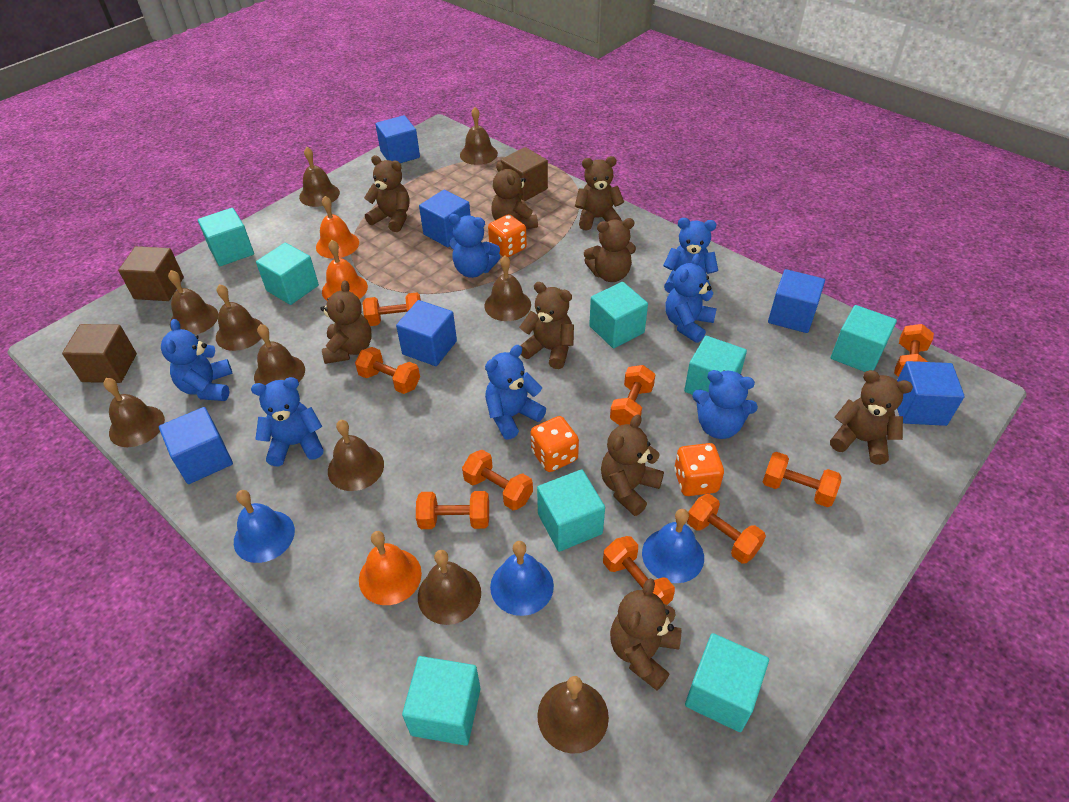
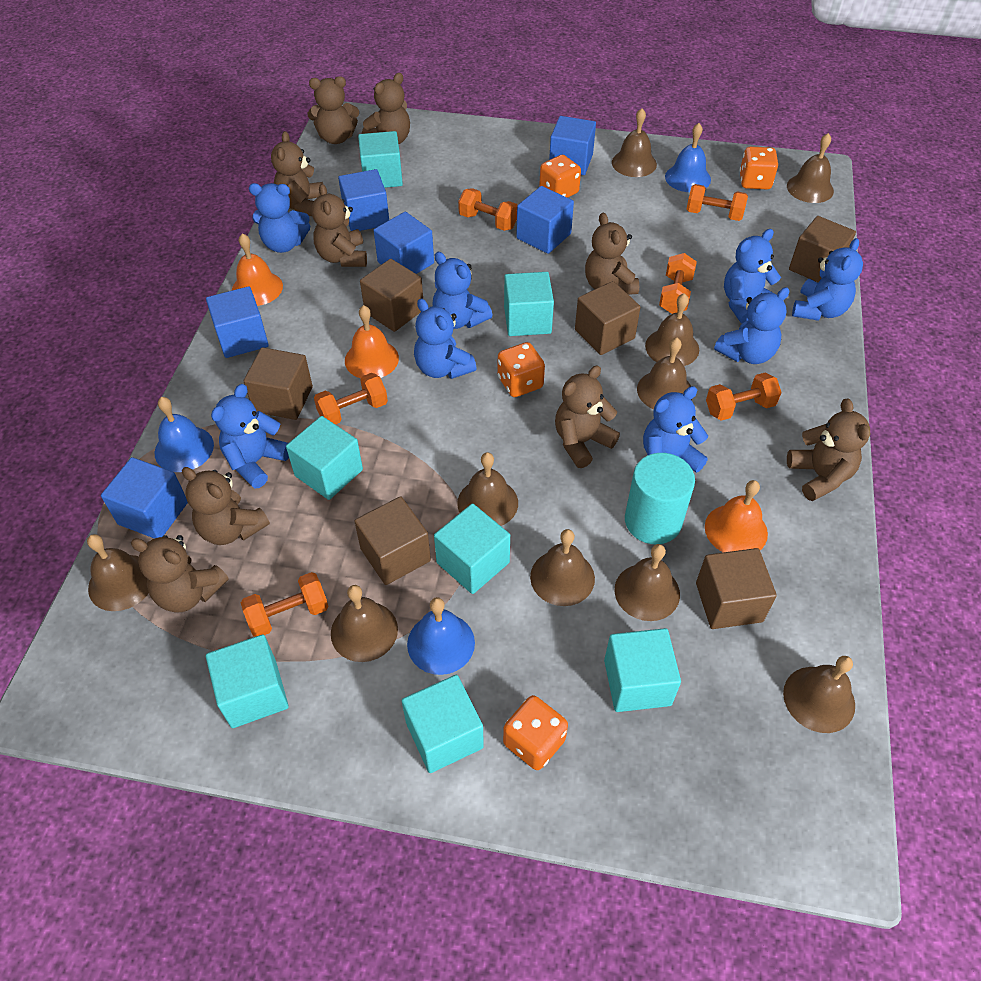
blue teddy bear: [161,319,232,401] [251,377,324,466] [449,214,500,278] [485,345,546,440] [663,218,718,293] [666,254,717,343] [692,370,758,439] = 7 -> [211,384,289,489] [249,183,310,253] [414,298,477,379] [433,252,493,329] [643,386,708,473] [714,287,790,364] [724,229,781,324] [792,238,863,321] = 8
brown cube: [62,324,137,383] [118,246,184,301] [501,147,548,202] = 3 -> [244,347,313,420] [354,496,431,585] [360,259,423,332] [575,281,640,355] [696,548,777,629] [789,216,856,282] = 6
orange dice: [488,214,527,257] [530,416,579,472] [674,443,724,496] = 3 -> [498,342,545,397] [503,695,568,770] [539,155,581,198] [739,146,778,189] = 4
orange dumbbell: [355,347,420,394] [363,292,421,326] [416,491,489,529] [462,450,533,510] [603,536,675,605] [610,365,655,425] [687,494,766,564] [763,452,842,507] [894,324,934,377] = 9 -> [241,572,329,637] [314,373,388,425] [458,188,517,231] [659,253,697,314] [687,184,748,221] [706,373,782,421] = 6
turquoise cube: [198,208,254,266] [256,243,319,305] [402,656,481,746] [537,469,605,552] [589,282,648,348] [684,336,747,395] [685,633,769,732] [831,305,897,372] = 8 -> [206,635,289,728] [286,416,363,500] [358,131,403,188] [402,675,484,773] [434,504,510,594] [504,272,554,336] [604,628,681,712] = 7
turquoise cylinder: none = 0 -> [625,453,695,544] = 1

